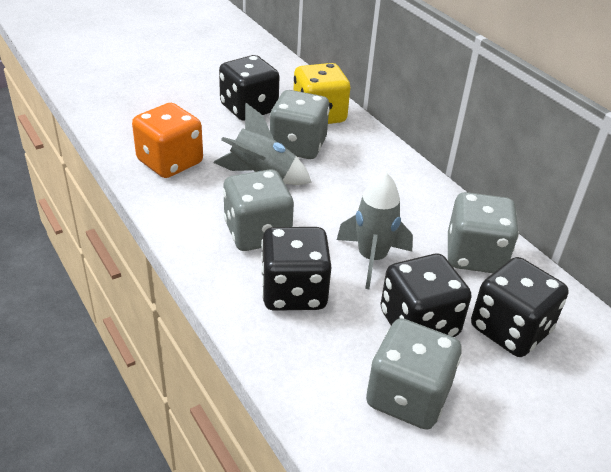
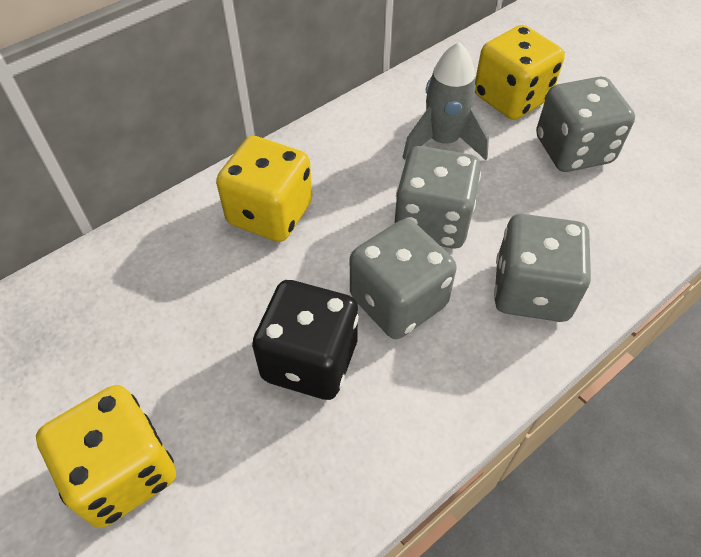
black dice: [219,55,279,121] [261,227,331,311] [381,254,472,337] [471,257,568,357] = 4 -> [252,280,359,400] = 1
grey rocket: [213,103,312,185] [337,172,413,289] = 2 -> [402,42,489,160] = 1
orange dice: [132,103,203,178] = 1 -> none = 0
yellow dice: [293,63,350,124] = 1 -> [36,385,176,528] [216,136,312,242] [475,25,565,120] = 3

